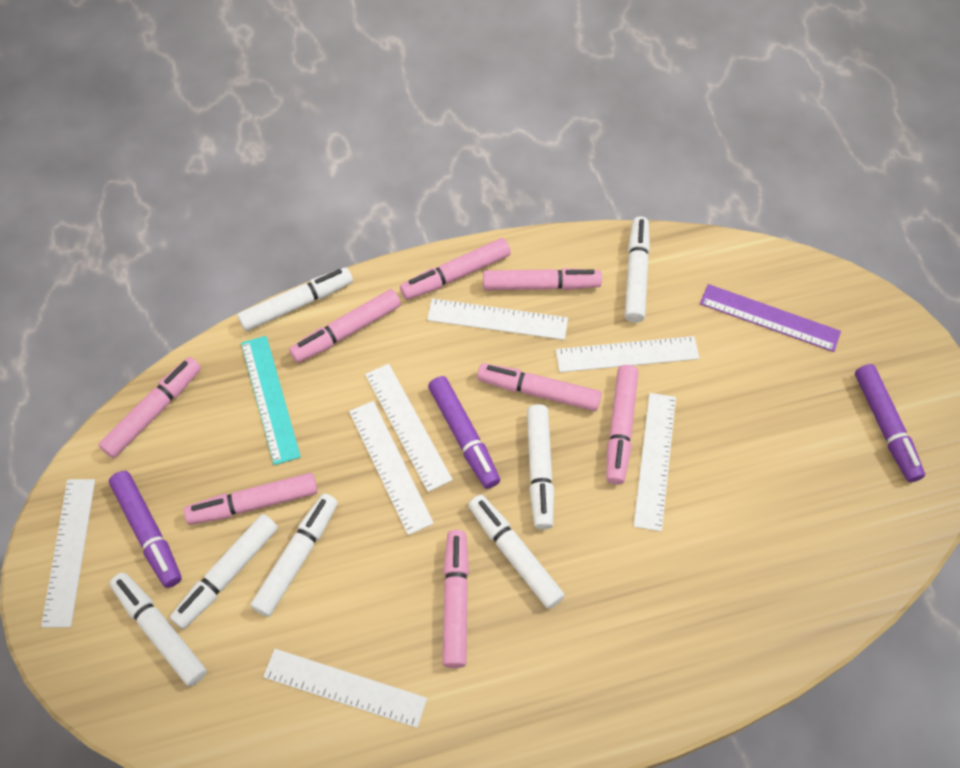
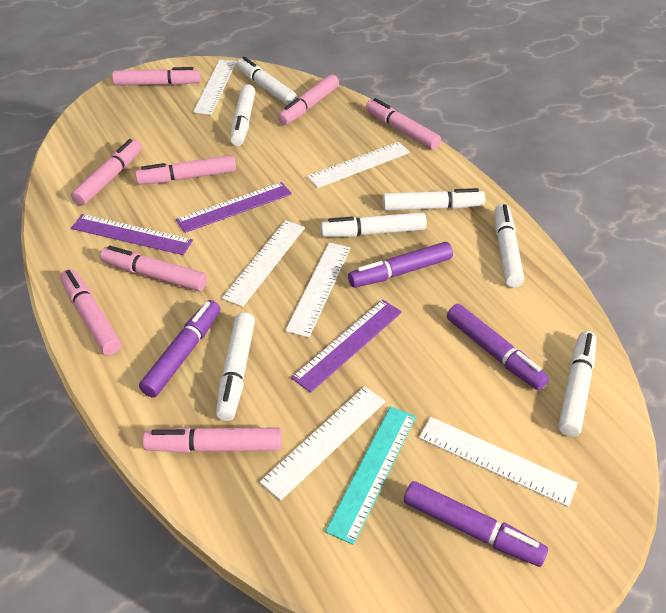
purple marker: [109,471,182,588] [428,376,500,489] [855,364,925,482] = 3 -> [139,300,220,397] [348,242,453,288] [404,481,548,567] [447,304,549,390] = 4
purple ruler: [700,284,841,352] = 1 -> [71,214,193,255] [176,182,292,233] [291,300,402,393] = 3
white ruler: [41,479,95,628] [263,649,427,728] [349,401,434,535] [365,364,453,492] [427,299,568,340] [556,336,699,372] [634,393,676,531] = 7 -> [193,60,236,115] [222,220,305,307] [260,386,385,501] [285,242,350,338] [307,142,410,188] [419,417,578,507] = 6

